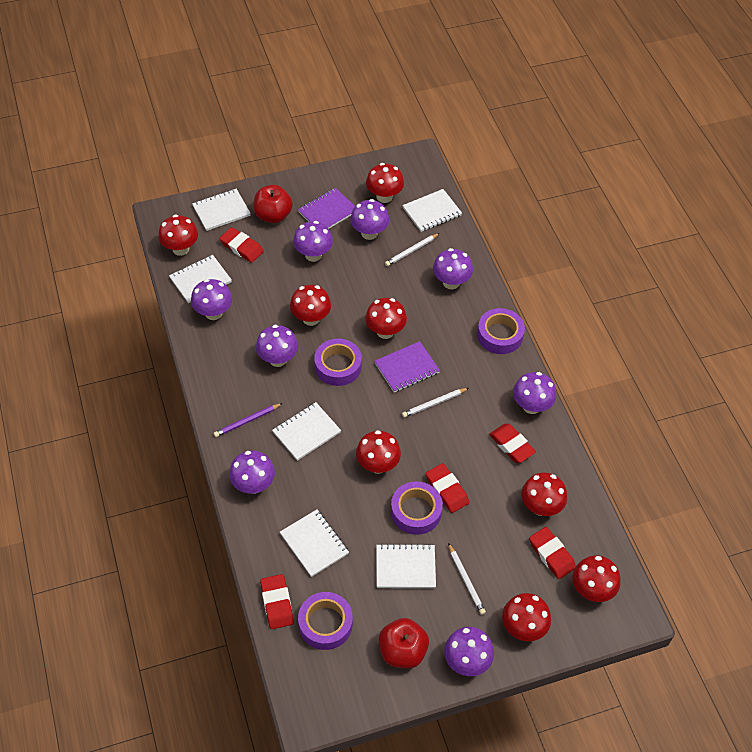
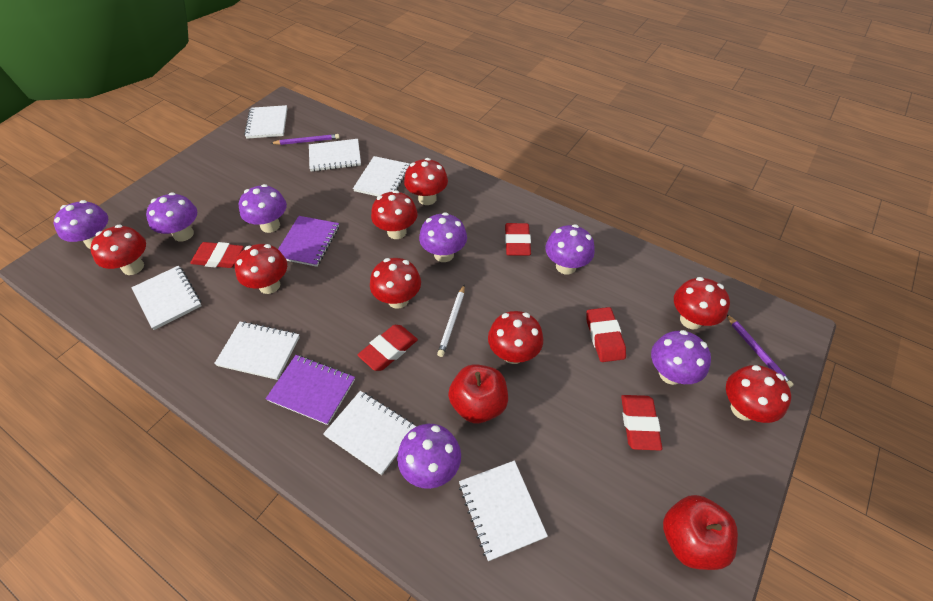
purple mushroom: [191,279,232,320] [229,451,275,494] [256,325,298,367] [293,221,333,262] [350,199,389,240] [433,248,473,289] [444,627,494,676] [513,372,556,414] = 8 -> [54,200,108,249] [146,192,197,242] [239,184,287,233] [397,424,461,489] [419,212,467,262] [545,224,595,274] [651,330,711,385] = 7
purple pencil: [214,403,283,437] = 1 -> [270,134,340,145] [727,314,794,388] = 2
purple tape: [298,592,353,650] [314,339,362,386] [391,481,443,535] [477,308,525,354] = 4 -> none = 0
white notebook: [169,255,232,303] [192,189,251,231] [272,402,341,461] [280,510,349,577] [376,543,436,588] [402,189,462,232] = 6 -> [131,266,202,330] [214,321,300,380] [244,105,288,139] [309,139,361,172] [323,391,417,475] [353,156,410,196] [459,460,548,561] = 7
white pencil: [385,233,440,266] [402,388,468,418] [448,543,486,615] = 3 -> [437,285,465,357] = 1

